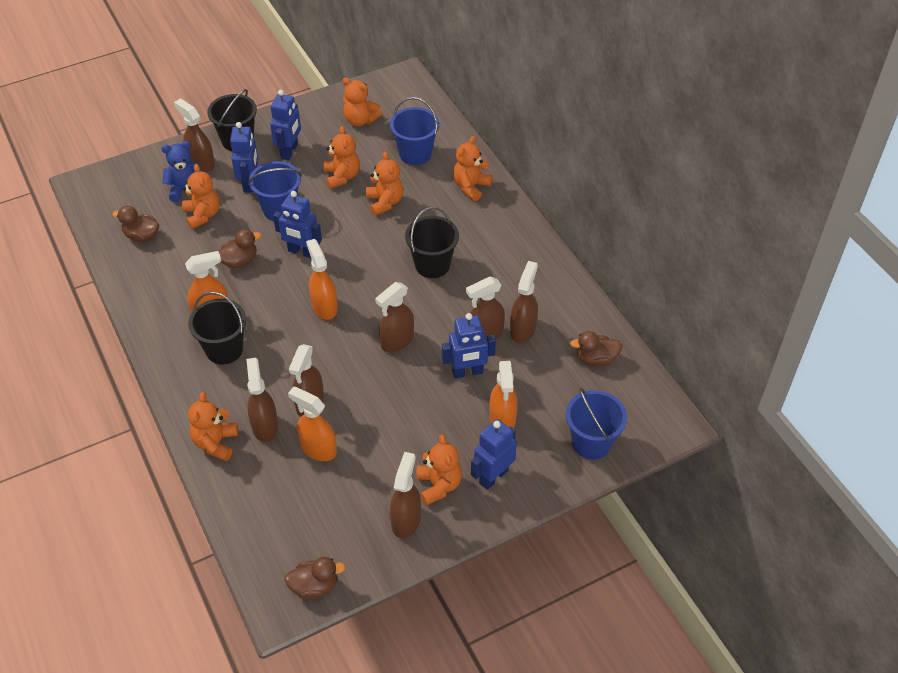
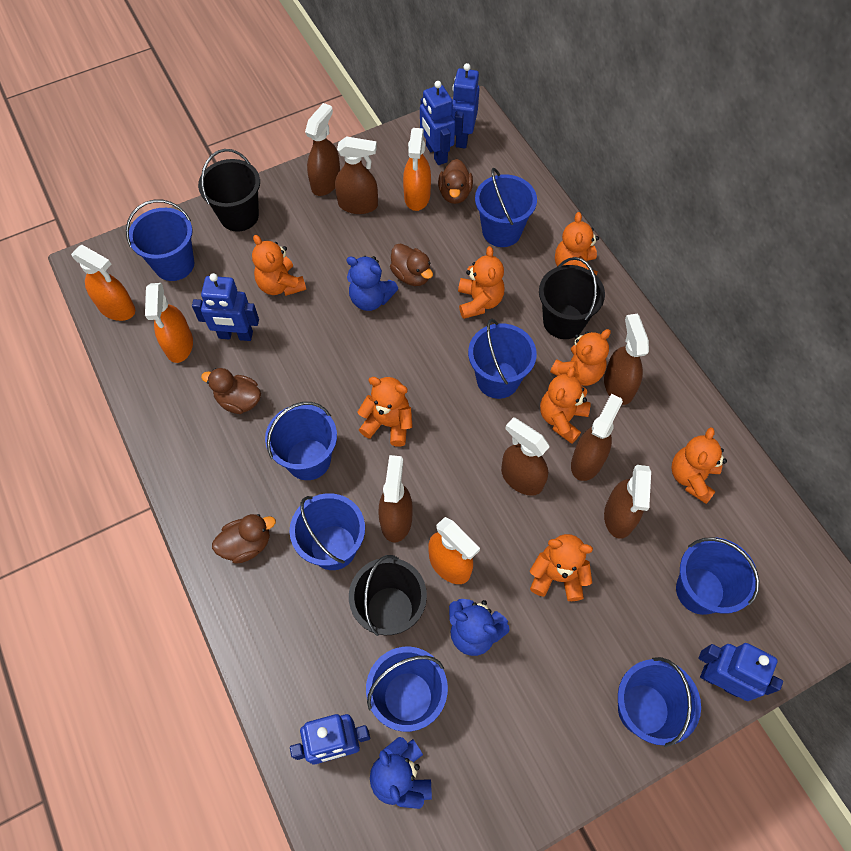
blue bucket: [248,161,302,221] [390,97,439,165] [566,388,627,460] = 3 -> [126,200,194,281] [265,402,337,480] [289,493,365,570] [366,647,448,732] [468,319,537,399] [475,168,537,247] [618,657,701,747] [676,537,759,615] = 8
blue teddy bear: [161,141,203,202] = 1 -> [346,256,398,311] [370,737,432,809] [449,599,510,656] = 3
orange teddy bear: [182,164,219,229] [188,392,238,461] [324,126,360,189] [343,78,382,126] [366,152,403,216] [416,434,462,506] [453,136,493,201] = 7 -> [252,235,306,296] [358,377,413,447] [458,246,504,319] [530,534,593,601] [540,366,591,444] [550,329,611,386] [555,212,599,276] [671,427,727,504] = 8

